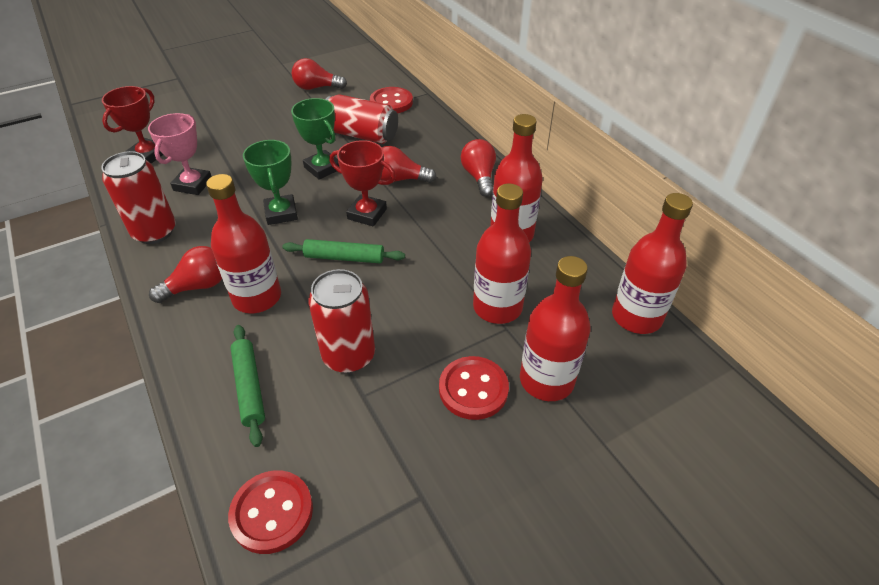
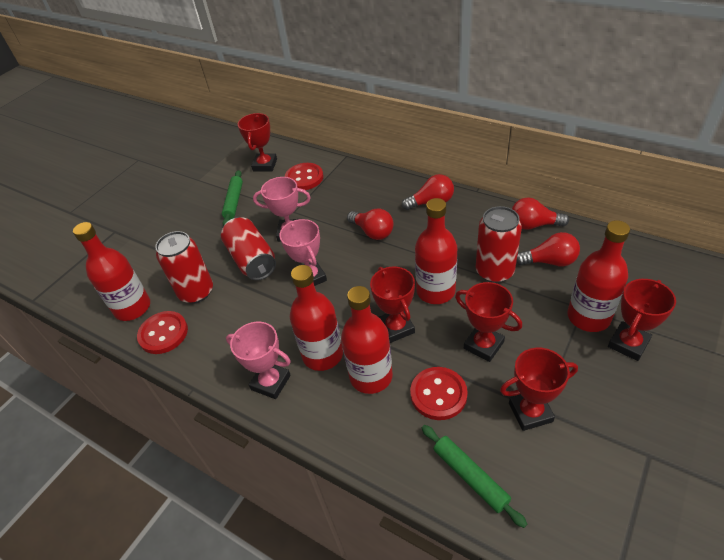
green trophy: [243,140,298,225] [291,98,340,180] = 2 -> none = 0
pink trophy: [148,113,212,195] = 1 -> [226,322,291,399] [253,177,311,242] [279,219,327,286] = 3
red trophy: [102,86,163,163] [329,140,396,226] = 2 -> [238,113,277,172] [370,266,415,343] [455,282,522,362] [500,348,578,431] [608,279,676,361] = 5

